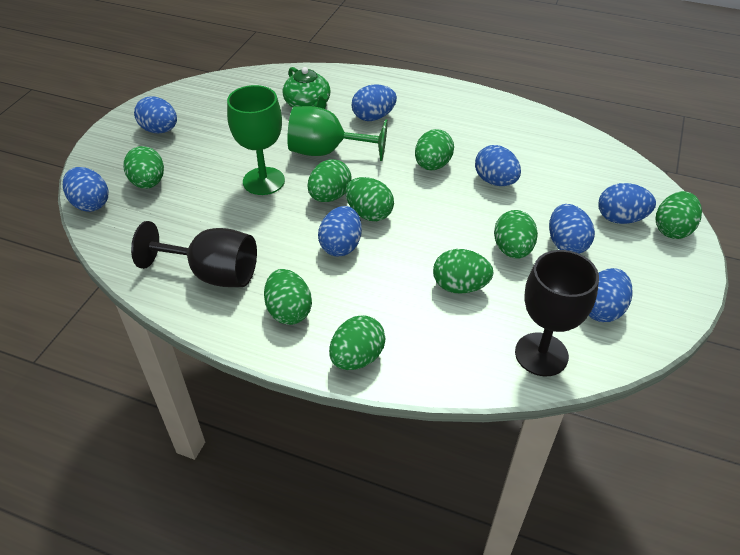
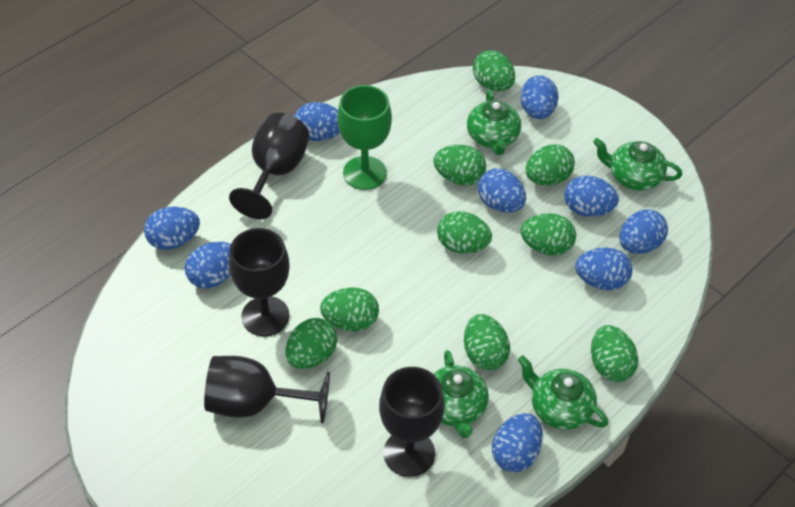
black goblet: [131,221,257,287] [515,250,599,376] = 2 -> [204,356,330,423] [229,113,309,219] [229,228,290,336] [379,367,445,477] = 4
blue egg: [63,167,108,212] [134,96,177,133] [318,206,362,257] [352,84,397,121] [475,145,521,186] [549,204,595,254] [588,268,632,322] [599,183,656,224] = 8 -> [144,207,200,250] [185,242,231,289] [294,102,340,141] [478,168,526,213] [492,413,543,472] [520,75,558,119] [564,175,619,217] [575,248,632,290] [619,210,668,254] = 9
green goblet: [227,85,285,195] [287,106,388,161] = 2 -> [337,85,392,190] = 1
green teapot: [282,67,331,109] = 1 -> [433,350,489,438] [467,90,521,155] [518,355,608,430] [593,138,682,191] = 4

